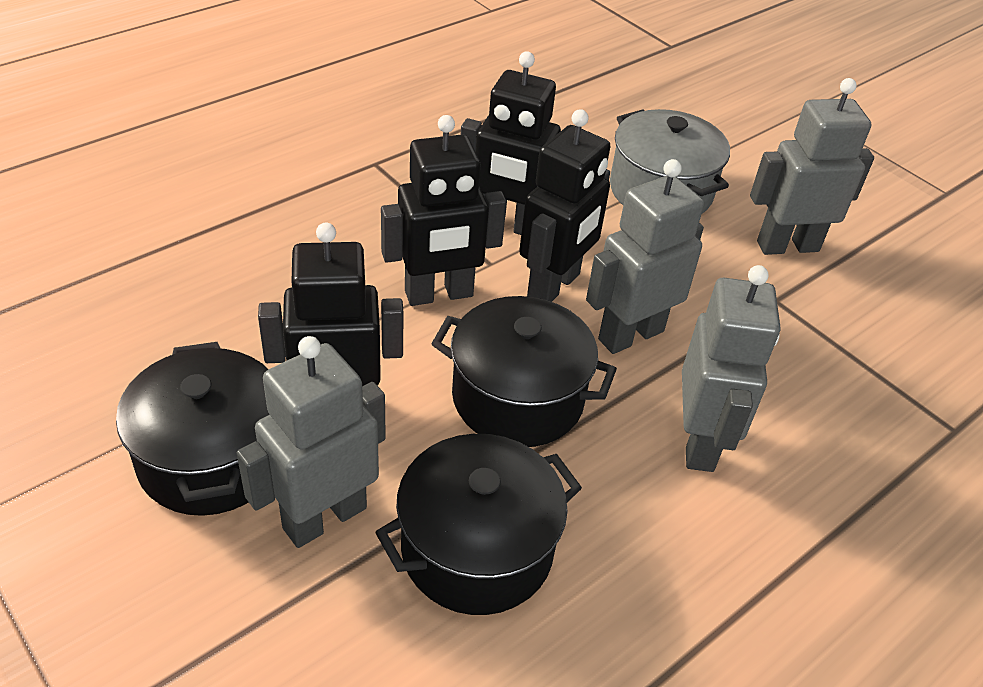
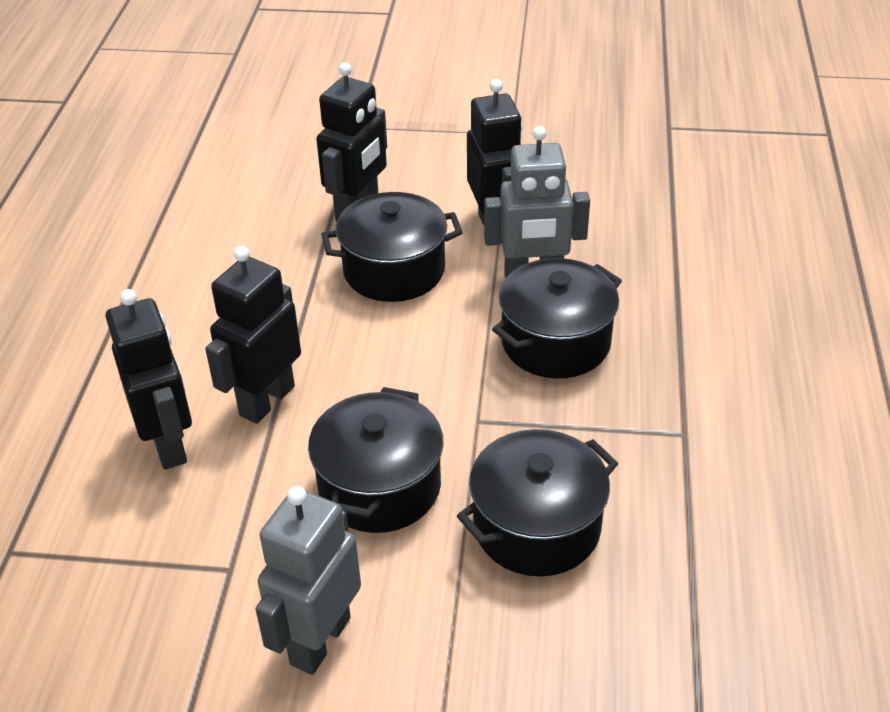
black pot: [116,342,270,516] [375,434,582,615] [431,296,617,447] = 3 -> [308,387,443,533] [321,192,463,302] [457,429,618,577] [492,258,622,378] = 4
grey pot: [610,109,730,214] = 1 -> none = 0
grey robot: [237,336,386,548] [586,159,704,354] [682,265,780,472] [750,78,874,255] = 4 -> [256,486,361,675] [484,126,590,279] = 2

